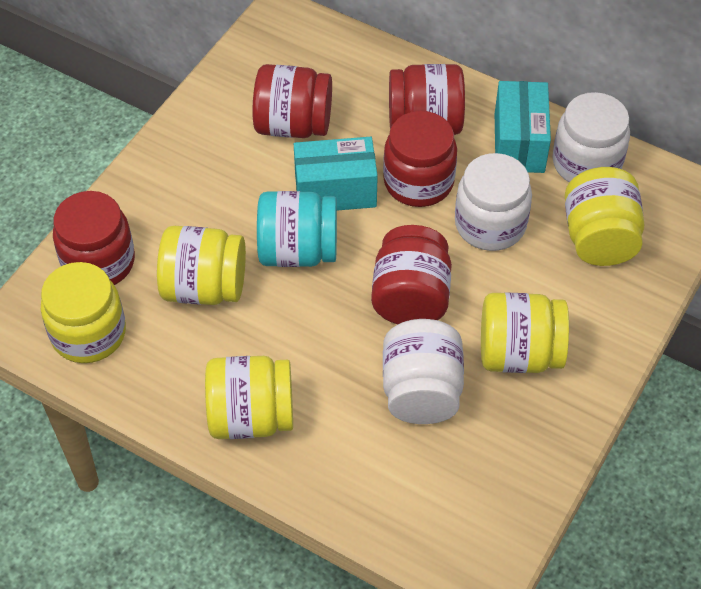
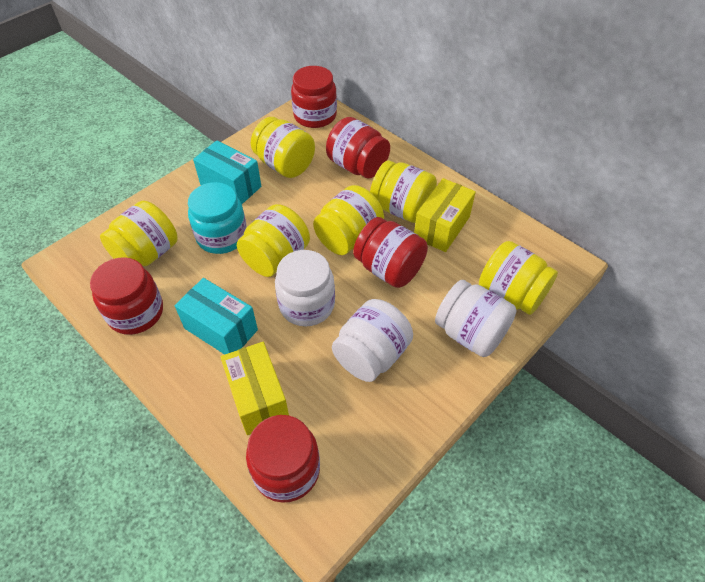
yellow box: none = 0 -> [221,342,289,435] [414,178,476,252] = 2
yellow jar: [41,262,126,363] [157,226,246,305] [205,356,293,439] [481,292,569,373] [565,167,644,266] = 5 -> [100,201,177,266] [237,204,310,277] [251,117,315,178] [313,185,384,255] [370,160,437,223] [479,241,558,315] = 6

